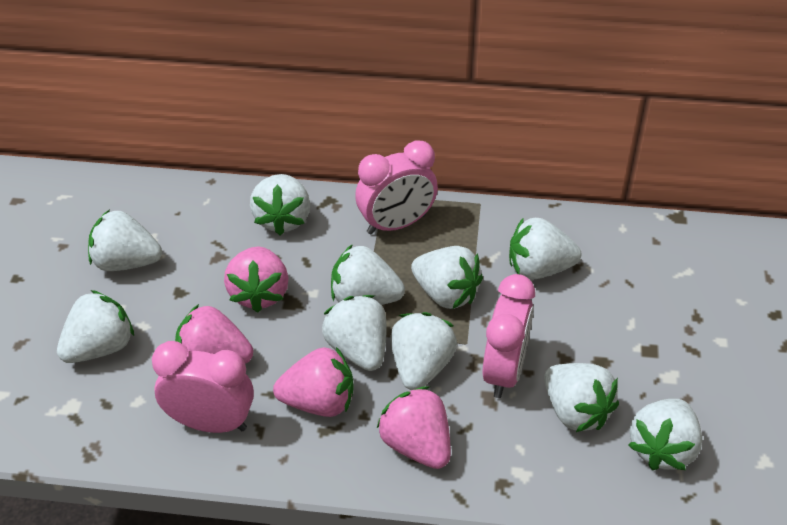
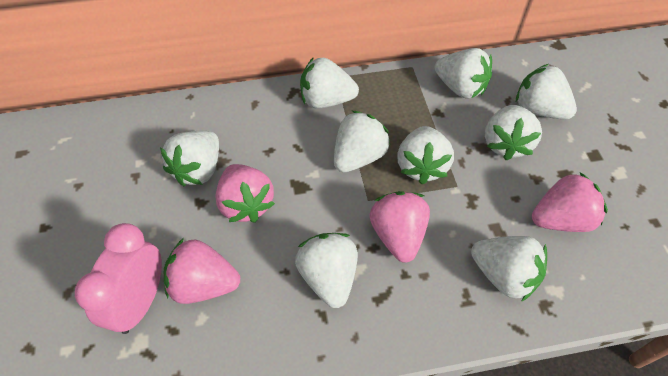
pink clock: [152,341,254,433] [355,140,438,234] [483,274,535,398] = 3 -> [75,223,162,334] = 1
white strawberry: [57,290,134,363] [88,209,162,271] [250,174,310,235] [322,295,387,371] [331,244,405,305] [391,312,457,390] [411,246,483,309] [509,218,581,280] [544,363,619,432] [628,399,702,470] = 10 -> [160,131,219,186] [295,233,358,308] [300,57,359,109] [334,111,391,173] [397,126,454,184] [435,48,492,99] [471,236,547,302] [485,105,542,160] [516,64,577,120] = 9

